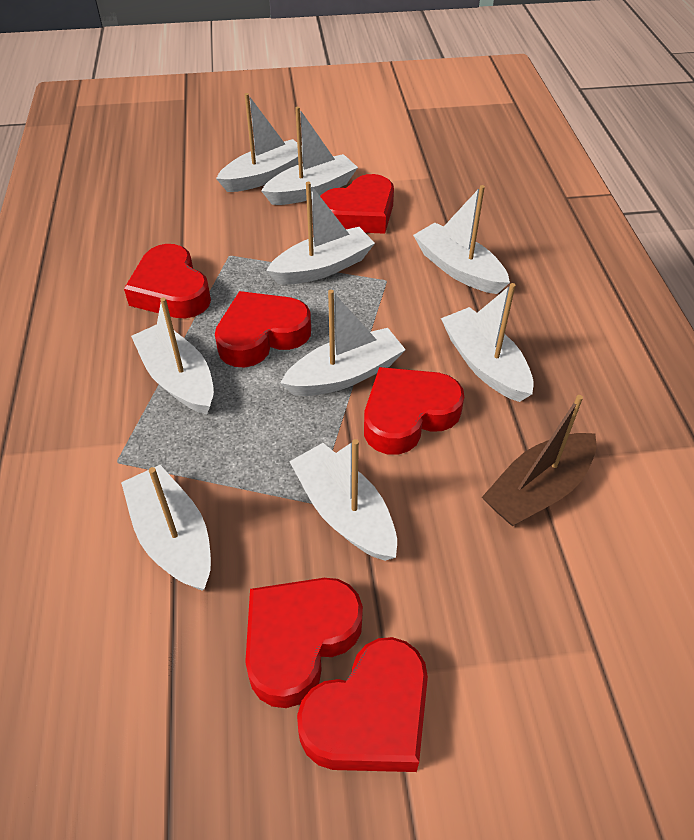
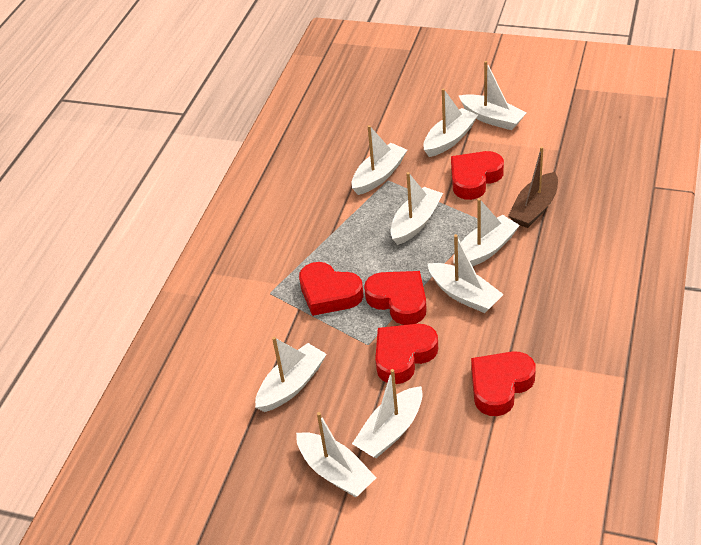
red heart: [124,244,211,318] [215,291,311,367] [245,578,363,708] [297,637,428,772] [320,174,394,234] [364,367,464,455] = 6 -> [299,262,364,316] [364,271,427,325] [375,324,438,384] [451,151,504,200] [471,351,536,416] = 5

